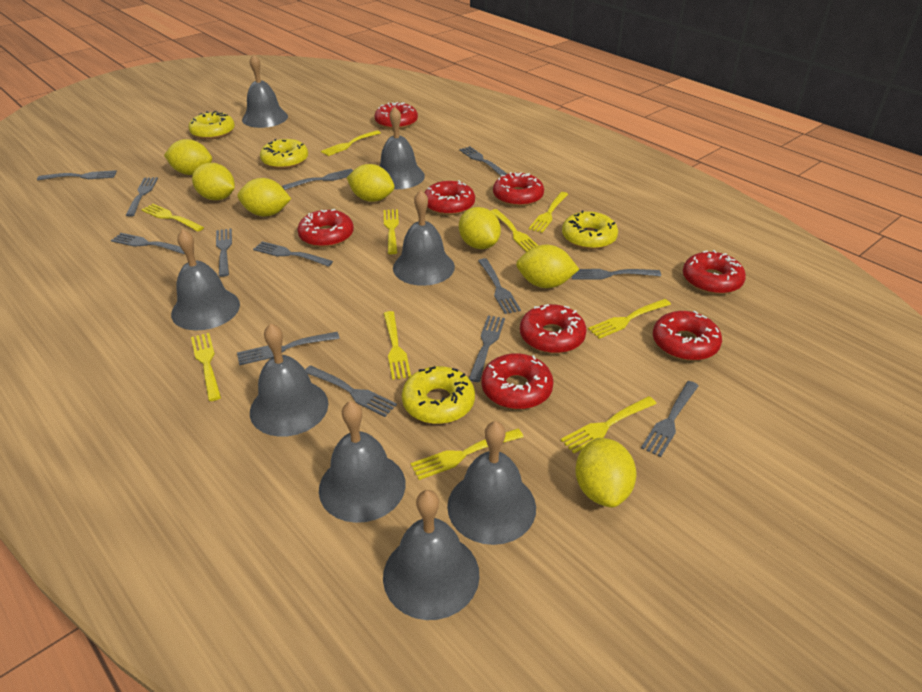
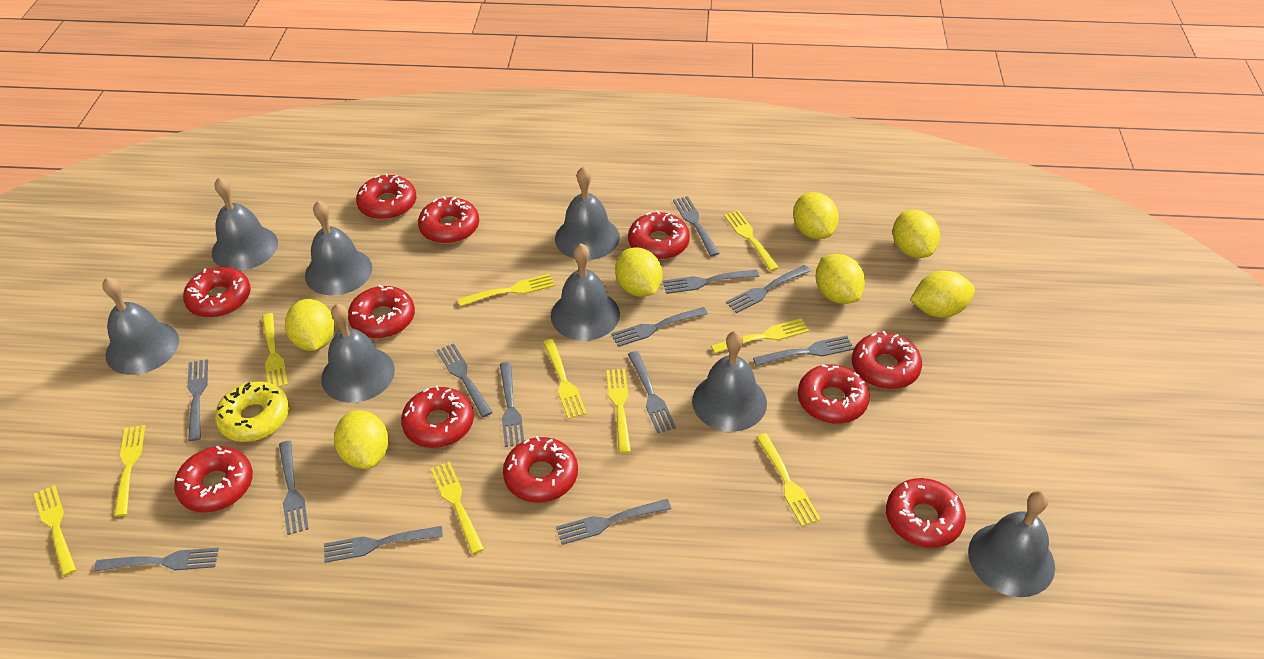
red donut: [297,209,354,247] [374,102,418,129] [425,180,475,215] [481,353,554,409] [493,172,544,206] [520,304,587,354] [653,311,722,361] [683,250,746,294] = 8 -> [174,446,253,512] [183,267,251,318] [348,285,415,339] [356,173,416,220] [401,385,474,448] [418,196,479,244] [503,436,578,503] [628,211,690,260] [798,364,870,424] [852,331,922,389] [886,478,966,548] = 11
yellow donut: [189,111,235,140] [260,139,308,169] [402,366,475,424] [562,210,618,249] = 4 -> [215,382,289,442] = 1

